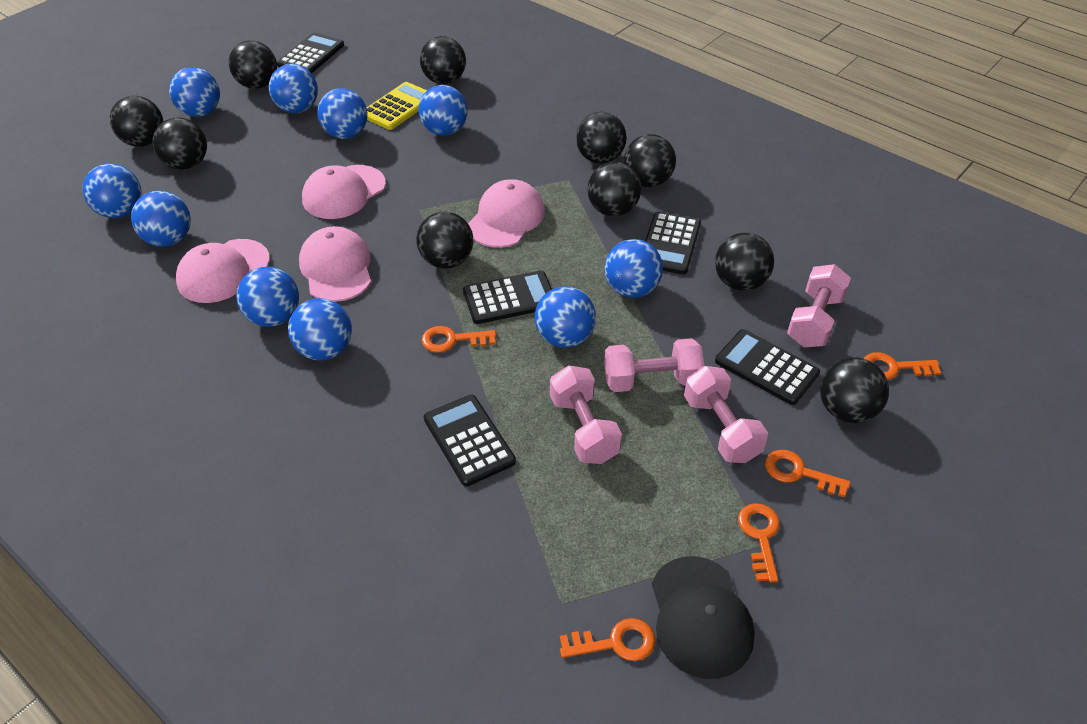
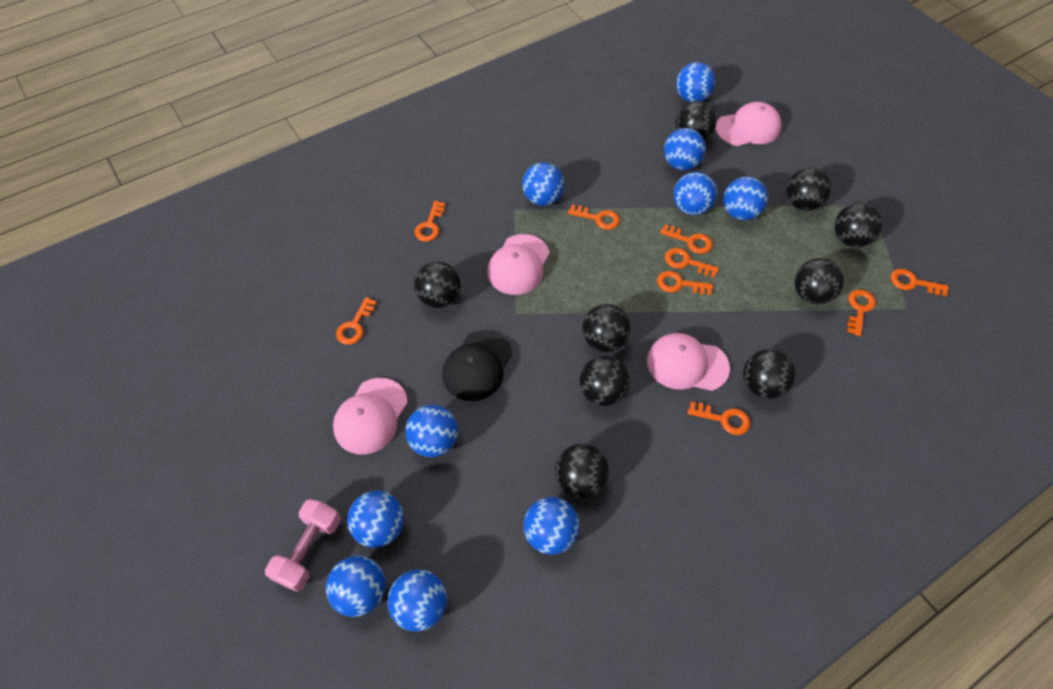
black ball: [110,96,163,147] [153,117,207,170] [229,40,277,89] [417,211,473,269] [420,36,466,84] [576,112,627,164] [588,162,641,216] [624,134,676,187] [715,233,774,291] [820,357,889,423] = 10 -> [414,261,461,308] [555,444,609,498] [579,356,630,406] [582,304,631,352] [676,101,717,140] [743,349,796,399] [786,167,832,211] [794,258,844,304] [835,203,883,247] = 9
black calculator: [277,33,344,73] [424,395,516,486] [463,271,552,324] [645,211,701,274] [715,329,820,405] = 5 -> none = 0
orange key: [421,326,496,353] [560,618,656,661] [738,503,780,583] [765,450,850,497] [863,352,941,380] = 5 -> [336,297,377,345] [414,201,445,242] [568,205,620,230] [657,271,713,295] [660,224,713,254] [665,248,719,278] [688,402,750,435] [847,289,876,336] [890,269,949,296] = 9
pink dumbbell: [550,365,622,464] [604,338,704,392] [684,366,768,463] [787,264,851,347] = 4 -> [265,499,341,592] = 1
yellow calculator: [366,82,427,130] = 1 -> none = 0

